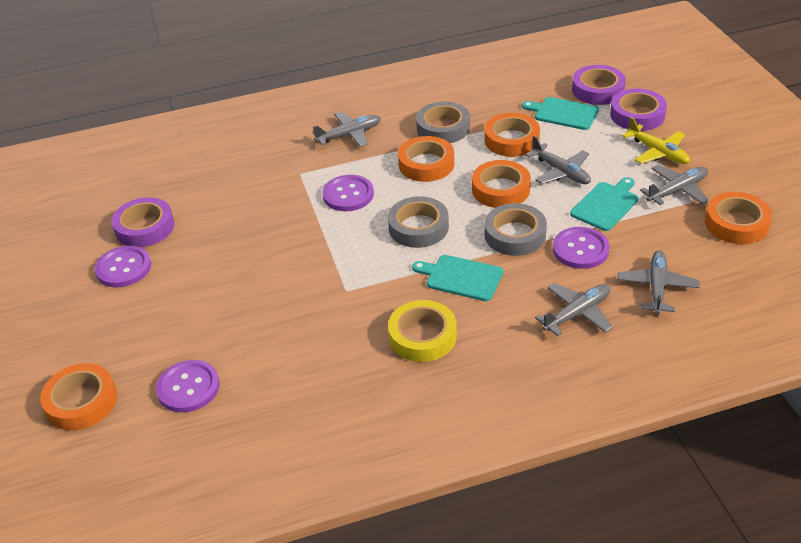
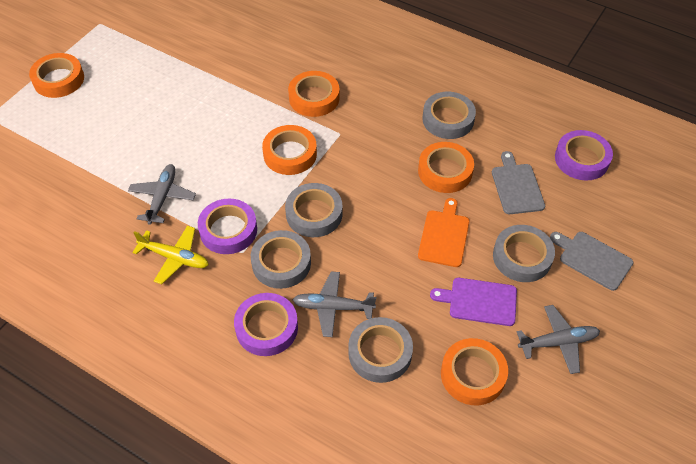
grey cutting board: none = 0 -> [492,151,545,214] [550,232,634,291] = 2
grey plane: [312,112,381,147] [525,136,591,184] [535,283,613,336] [618,250,700,314] [640,165,709,205] = 5 -> [128,164,196,225] [293,271,376,337] [517,305,600,374] = 3
grey tape: [388,196,449,248] [416,101,470,143] [485,203,547,256] = 3 -> [251,230,311,289] [285,183,342,237] [348,317,413,383] [422,92,476,139] [493,225,555,282] = 5
orange cutting board: none = 0 -> [418,198,470,267] = 1
purple button: [95,246,151,287] [156,360,220,412] [322,175,374,211] [553,227,610,269] = 4 -> none = 0
purple cutting board: none = 0 -> [430,278,517,326] = 1
turquoise cutting board: [412,255,503,301] [522,97,599,130] [570,177,638,231] = 3 -> none = 0
yellow tape: [388,300,457,362] = 1 -> none = 0

